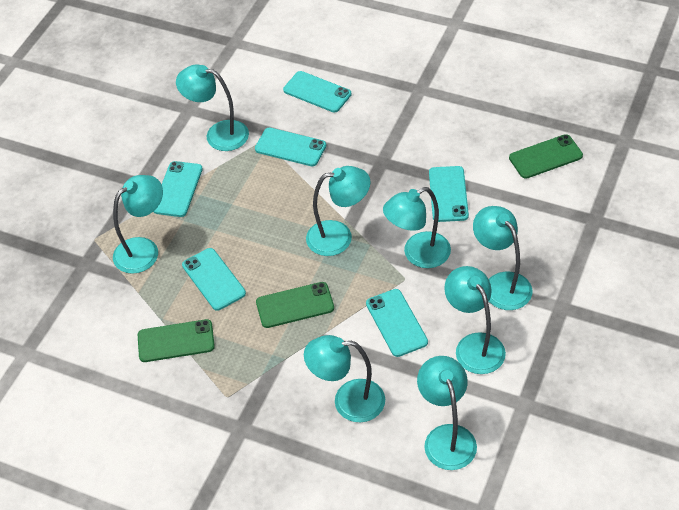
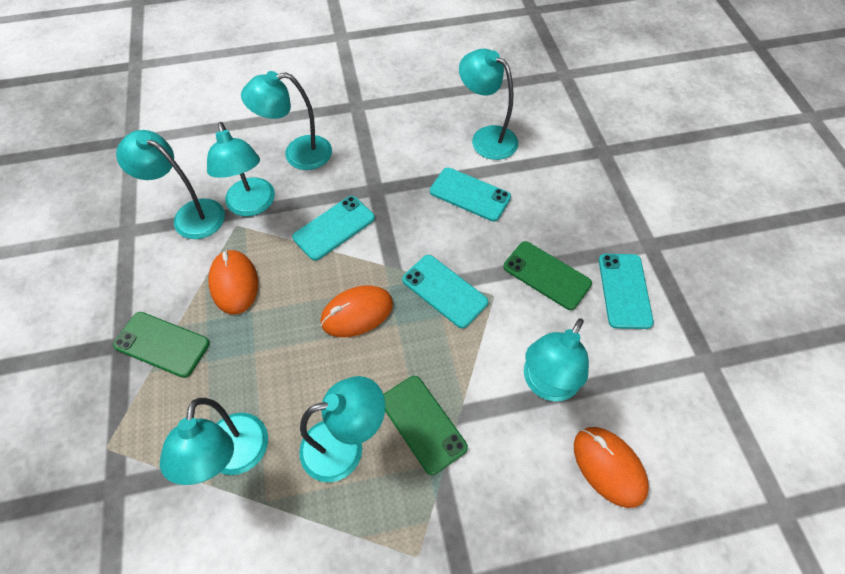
orange mouse: none = 0 -> [208,250,258,315] [320,286,393,337] [574,427,649,508] = 3
turquoise lamp: [113,175,163,274] [176,65,249,151] [304,335,385,422] [306,166,370,256] [383,187,451,268] [417,356,477,470] [444,266,506,374] [473,206,532,310] = 8 -> [116,130,225,239] [160,398,268,485] [207,122,275,216] [241,71,332,170] [299,376,385,482] [459,49,518,160] [524,318,589,401] = 7
turquoise phone: [153,161,203,217] [182,248,246,311] [255,128,326,166] [283,71,352,112] [366,289,428,357] [429,166,469,222] = 6 -> [292,196,375,261] [402,255,488,328] [430,167,511,221] [599,254,654,329] = 4

